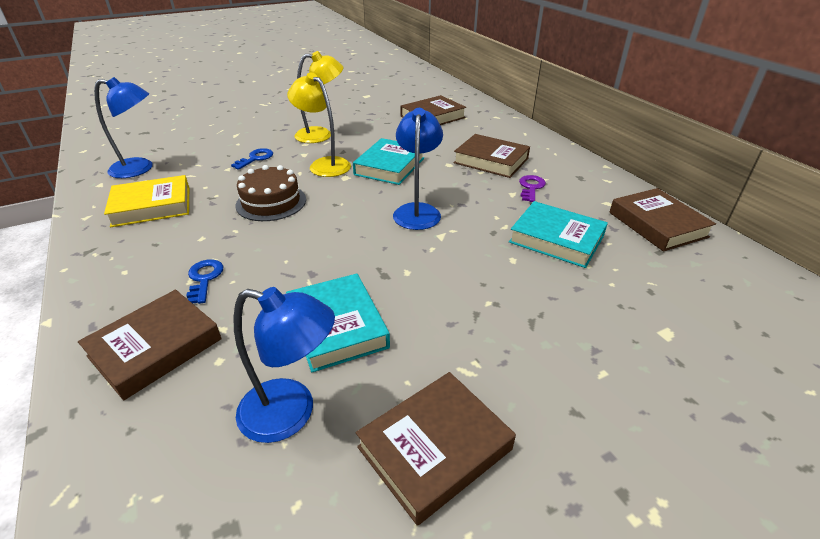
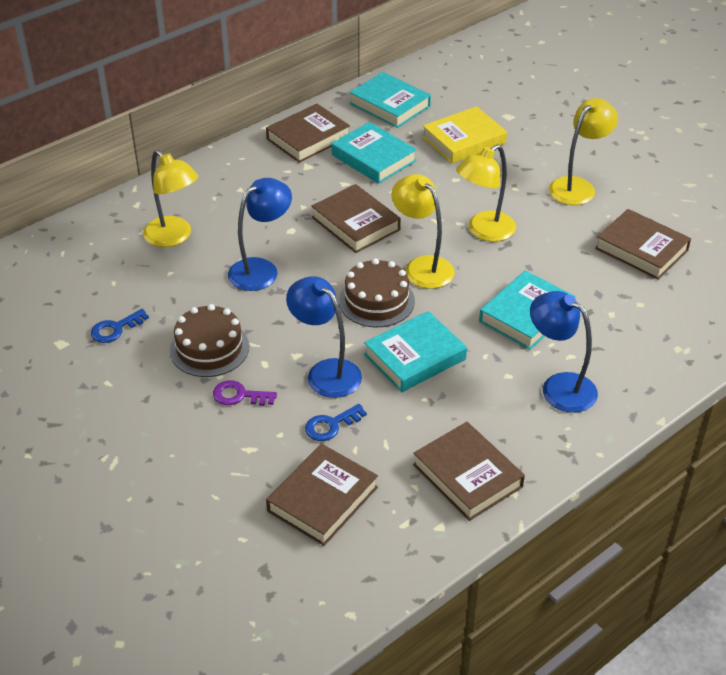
brown cake: [235,165,306,221] = 1 -> [170,304,249,377] [339,258,415,327] = 2
turquoise book: [286,274,390,372] [353,138,424,185] [509,201,608,268] = 3 -> [331,122,417,184] [350,72,431,128] [364,311,467,392] [479,270,576,350] = 4
yellow lamp: [287,73,351,177] [294,51,343,143] = 2 -> [143,150,198,247] [391,174,455,289] [456,144,516,242] [549,98,618,205] = 4

